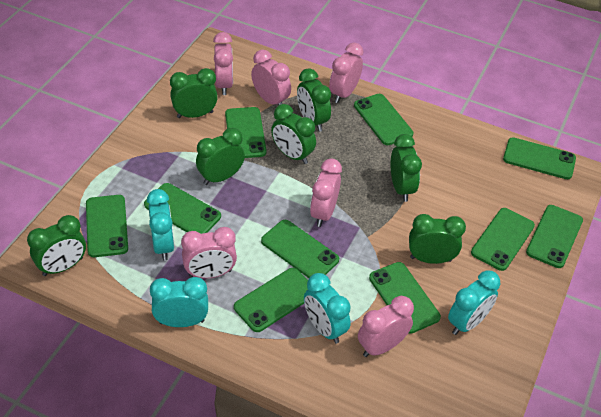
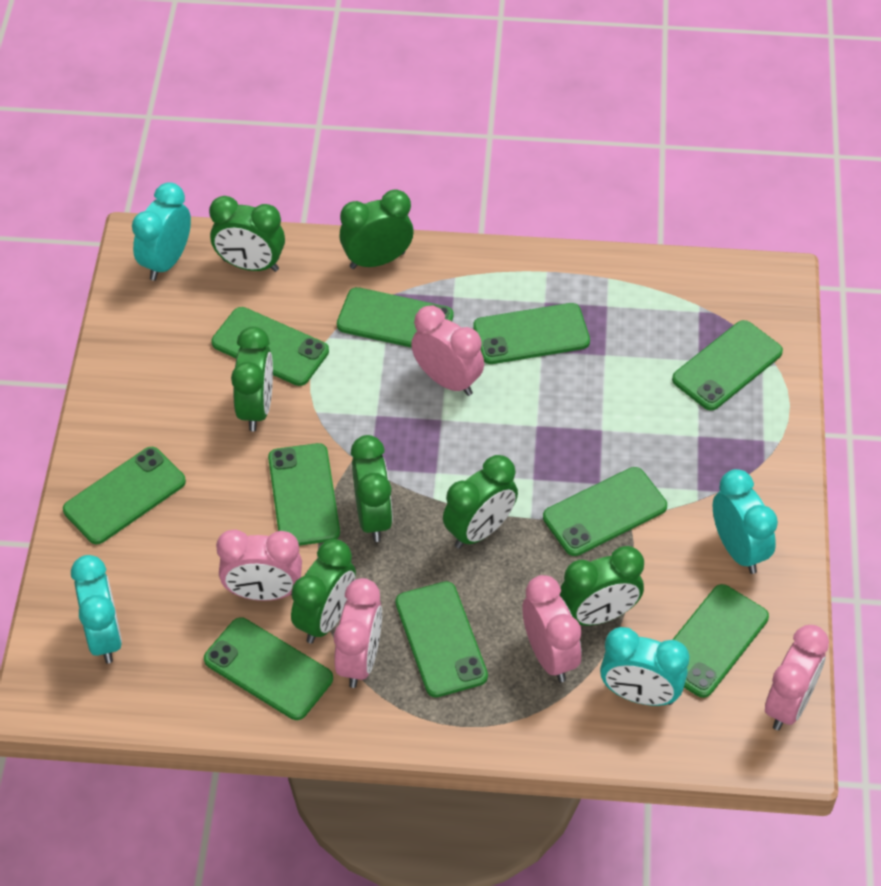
pink clock: [181,227,237,279] [213,32,233,95] [251,49,291,106] [310,159,342,227] [329,43,364,103] [358,296,414,357] = 6 -> [216,529,302,601] [334,578,382,688] [411,306,484,396] [523,575,582,682] [765,625,829,730] = 5

